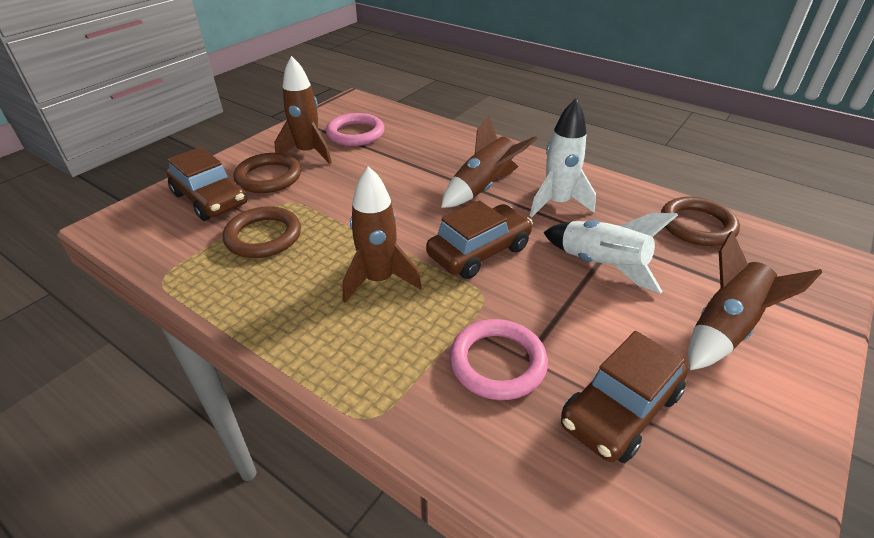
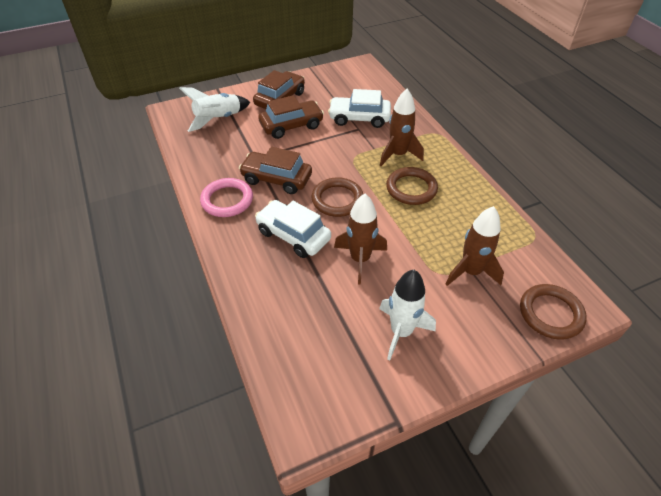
brown rocket: [275,56,332,164] [342,166,422,303] [441,116,538,208] [688,231,822,370] = 4 -> [334,194,387,285] [380,89,424,166] [446,206,504,286] = 3
pink ring: [326,113,385,146] [449,319,548,400] = 2 -> [200,178,253,217] = 1
white car: none = 0 -> [255,200,331,258] [328,89,391,128] = 2

